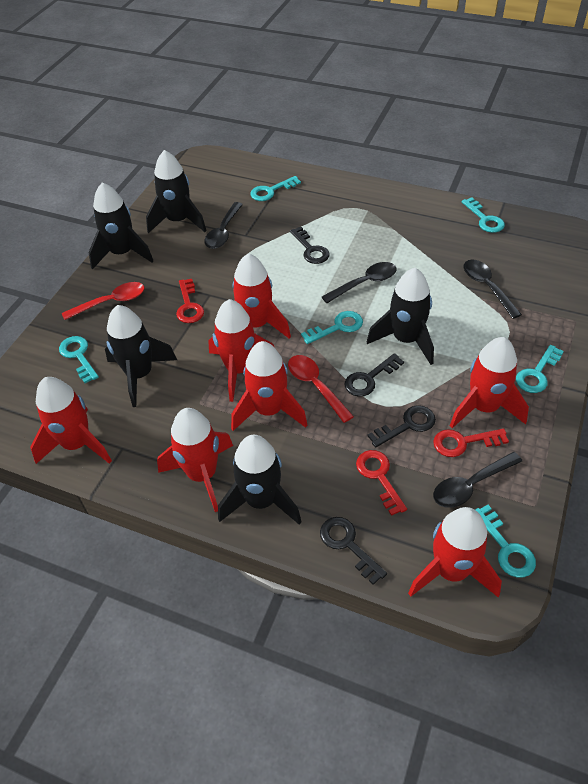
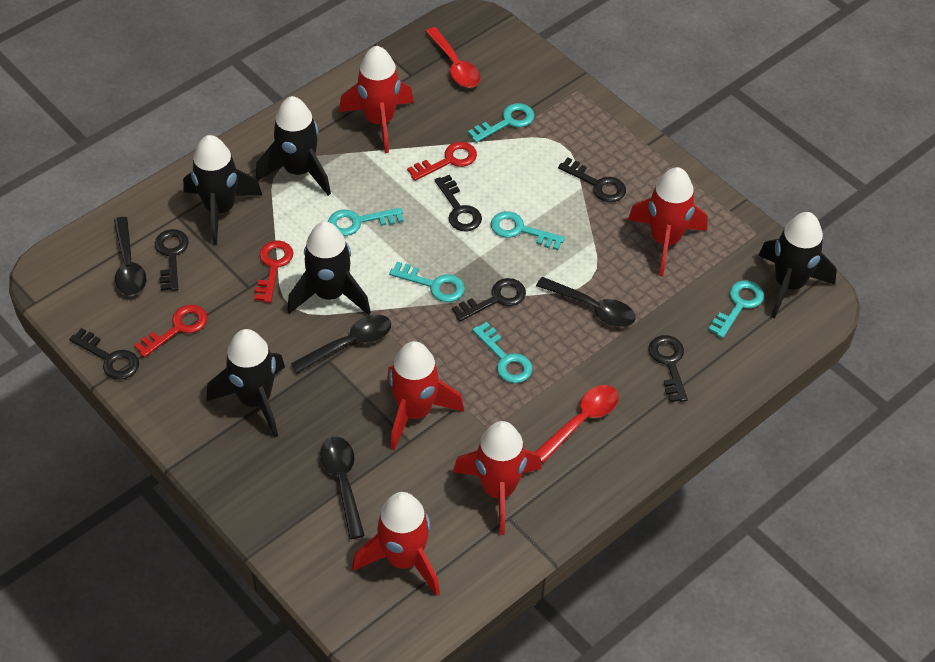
black key: [290,227,330,264] [320,517,387,585] [345,353,404,397] [367,405,436,448] = 4 -> [69,328,139,380] [155,229,189,291] [435,175,482,231] [452,278,526,322] [558,158,626,202] [649,335,688,402] = 6
red rocket: [30,377,112,464] [157,408,233,512] [208,299,275,402] [231,341,307,431] [232,253,291,339] [408,507,502,597] [450,337,529,428] = 7 -> [339,46,414,153] [352,492,440,596] [387,341,464,450] [453,421,542,535] [628,167,708,276] = 5

